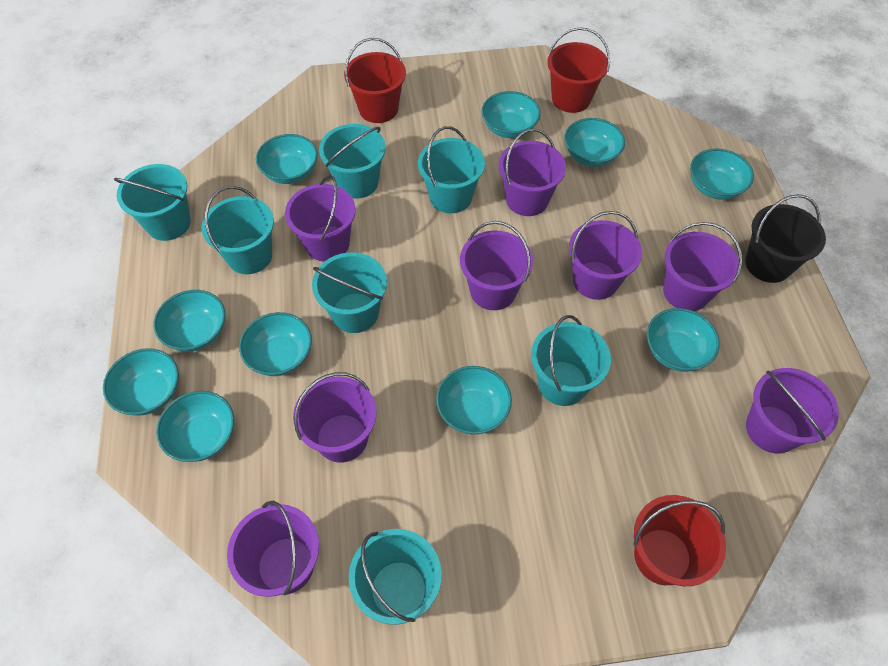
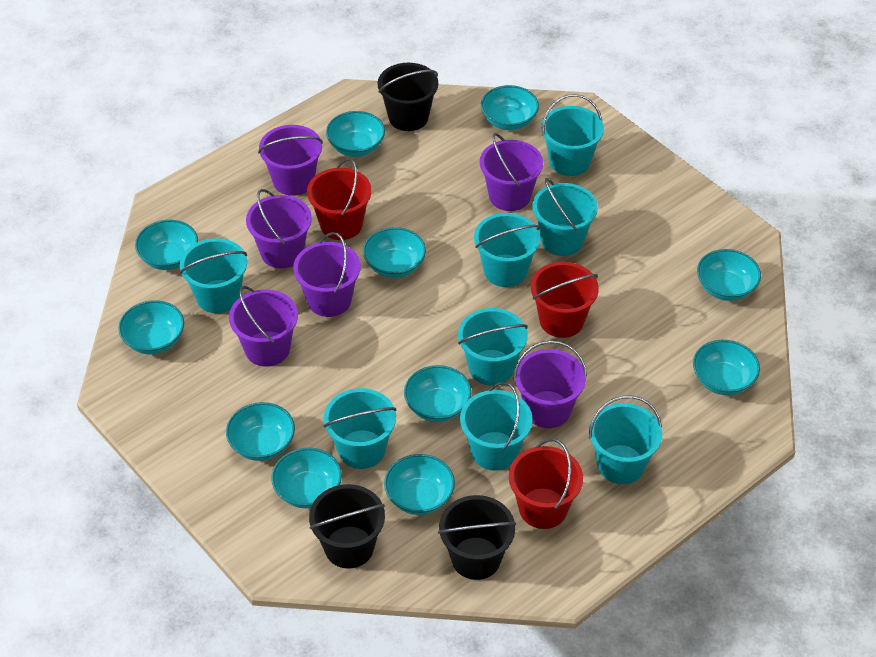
black bucket: [745,194,826,283] = 1 -> [309,484,385,569] [377,63,438,131] [438,495,516,580] = 3
purple bucket: [227,501,319,597] [285,175,356,262] [293,372,377,463] [460,221,533,310] [498,128,566,216] [569,211,642,300] [663,222,742,311] [746,368,839,453] = 8 -> [229,286,298,366] [246,189,312,269] [258,125,323,196] [293,232,361,317] [480,133,543,211] [514,341,587,428] = 6
turquoise bowl: [103,348,179,416] [154,290,226,352] [156,391,234,462] [239,312,312,376] [256,134,318,184] [436,366,512,435] [482,91,541,138] [564,118,625,167] [647,308,720,372] [690,149,754,200] = 10 -> [118,300,184,354] [135,220,198,270] [226,402,295,461] [271,448,342,508] [326,111,385,157] [363,227,426,278] [384,454,455,515] [404,365,472,422] [481,85,539,130] [693,340,760,395] [697,249,761,301] = 11
turquoise bucket: [114,164,191,241] [202,186,274,274] [312,252,387,333] [319,124,386,199] [349,529,442,625] [418,126,485,213] [531,315,611,406] = 7 -> [180,238,247,313] [324,388,396,469] [458,308,528,386] [460,382,533,471] [474,213,540,287] [532,178,598,256] [541,94,604,176] [589,395,662,484] = 8

